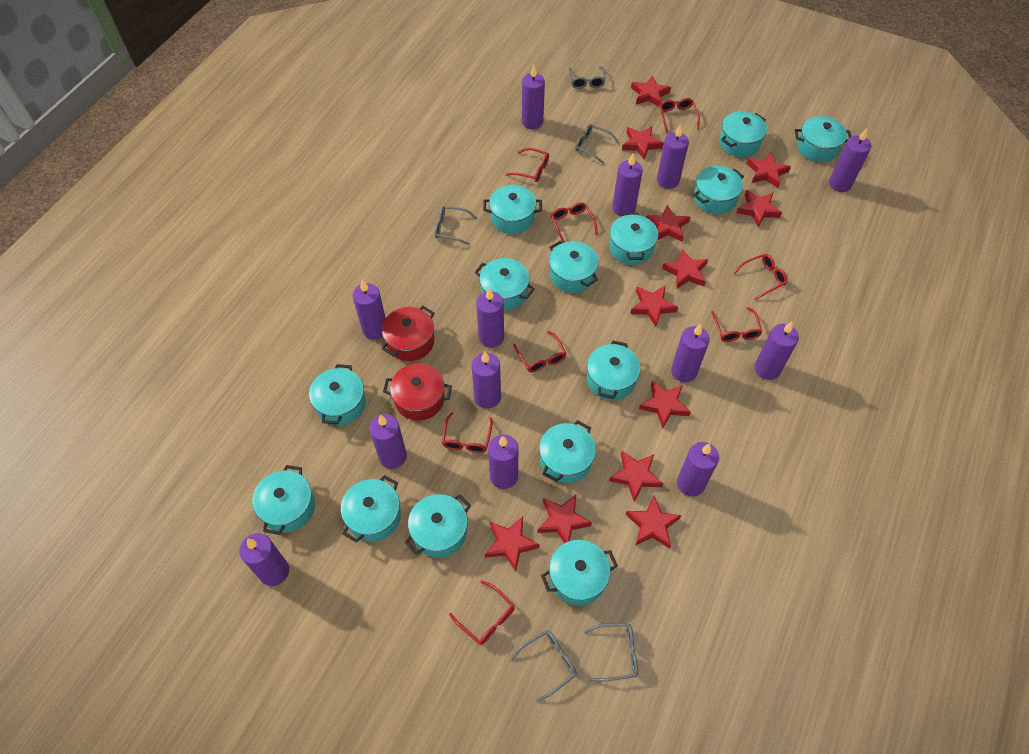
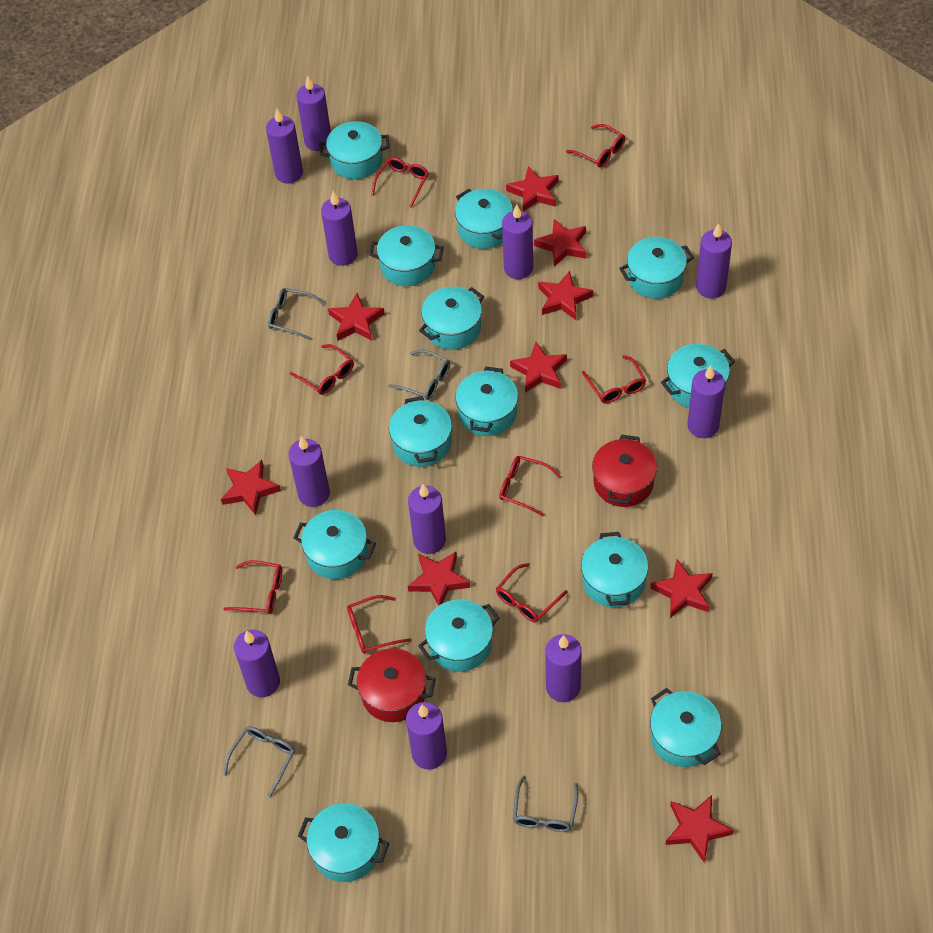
grey glasses: [435,206,477,245] [510,630,577,702] [568,66,606,89] [575,124,619,164] [584,623,638,682] = 5 -> [223,726,295,797] [268,288,326,340] [388,350,450,400] [513,776,578,832] = 4
purple candle: [239,533,289,586] [352,280,386,340] [369,414,407,469] [472,352,501,409] [476,288,504,348] [488,434,518,489] [522,65,545,129] [612,154,643,217] [657,124,689,189] [671,324,710,382] [677,442,719,497] [755,321,799,380] [829,128,871,192] = 13 -> [234,630,280,697] [266,109,303,183] [288,436,330,507] [296,75,331,151] [321,191,358,266] [406,702,447,770] [408,484,446,554] [502,204,533,279] [545,634,582,702] [687,365,725,438] [696,223,732,299] = 11
red star: [485,517,540,572] [537,495,592,543] [609,451,663,502] [622,126,664,160] [625,496,681,549] [630,285,678,327] [631,76,671,107] [639,381,691,428] [646,204,690,242] [662,249,708,289] [736,190,782,227] [747,152,791,188] = 12 -> [221,460,281,515] [328,293,385,341] [408,552,470,606] [506,166,558,212] [510,342,567,393] [534,219,587,267] [538,271,593,320] [651,559,713,618] [666,795,734,863] = 9
turquoise pot: [252,465,315,535] [309,364,366,425] [341,475,401,543] [404,494,471,558] [474,258,535,311] [483,185,542,234] [539,420,596,483] [541,540,618,605] [549,240,598,293] [587,340,640,400] [609,212,658,265] [693,166,744,214] [719,111,767,157] [794,116,851,162] = 14 -> [293,510,376,579] [298,803,390,882] [319,121,390,179] [369,225,444,286] [389,396,452,467] [418,599,500,672] [419,287,484,350] [455,189,513,249] [455,367,518,436] [581,532,648,608] [619,237,694,299] [650,688,722,767] [661,344,735,408] = 13

